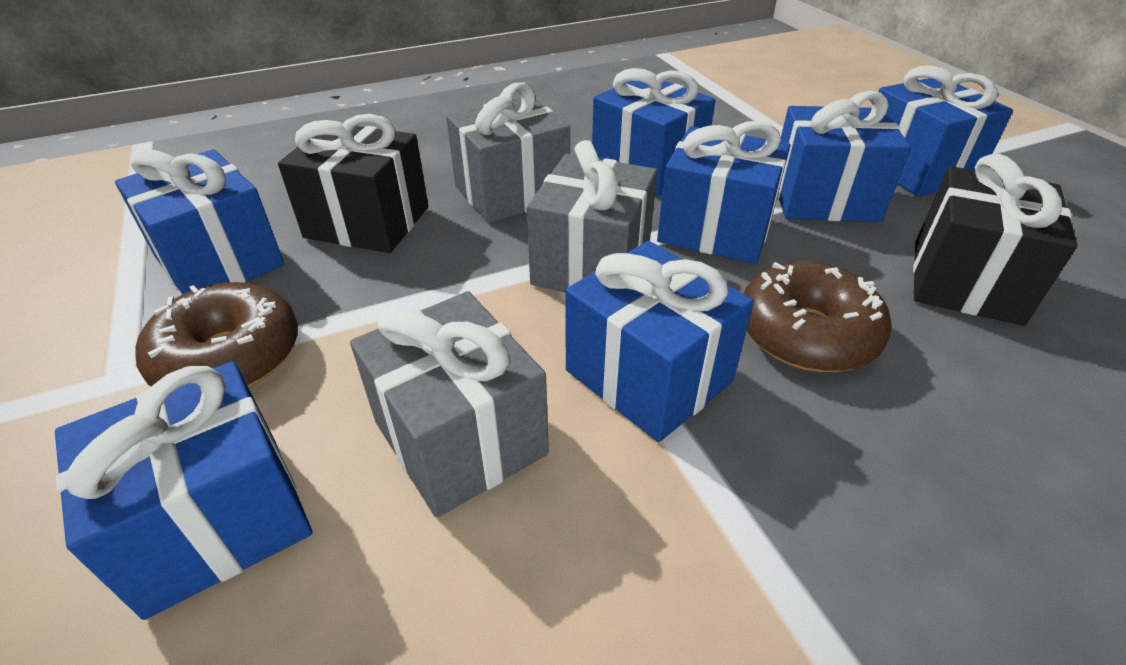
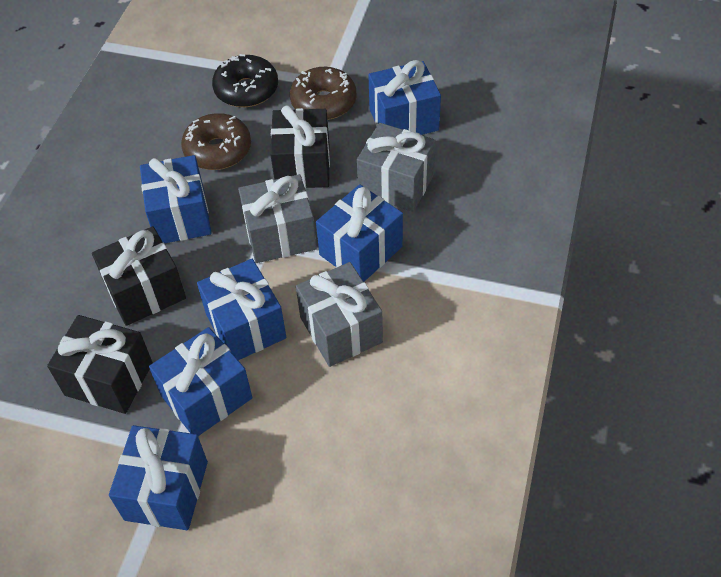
black donut: none = 0 -> [212,54,278,107] = 1
black gift: [278,114,428,253] [913,153,1077,326] = 2 -> [47,315,153,414] [92,226,186,326] [270,105,330,188] = 3
blue gift: [55,361,312,620] [115,149,284,294] [565,241,754,442] [592,68,716,197] [657,121,790,264] [777,91,911,222] [878,65,1013,197] = 7 -> [109,425,208,530] [140,155,211,244] [149,327,252,436] [197,259,287,360] [316,184,403,282] [368,60,441,135] = 6

